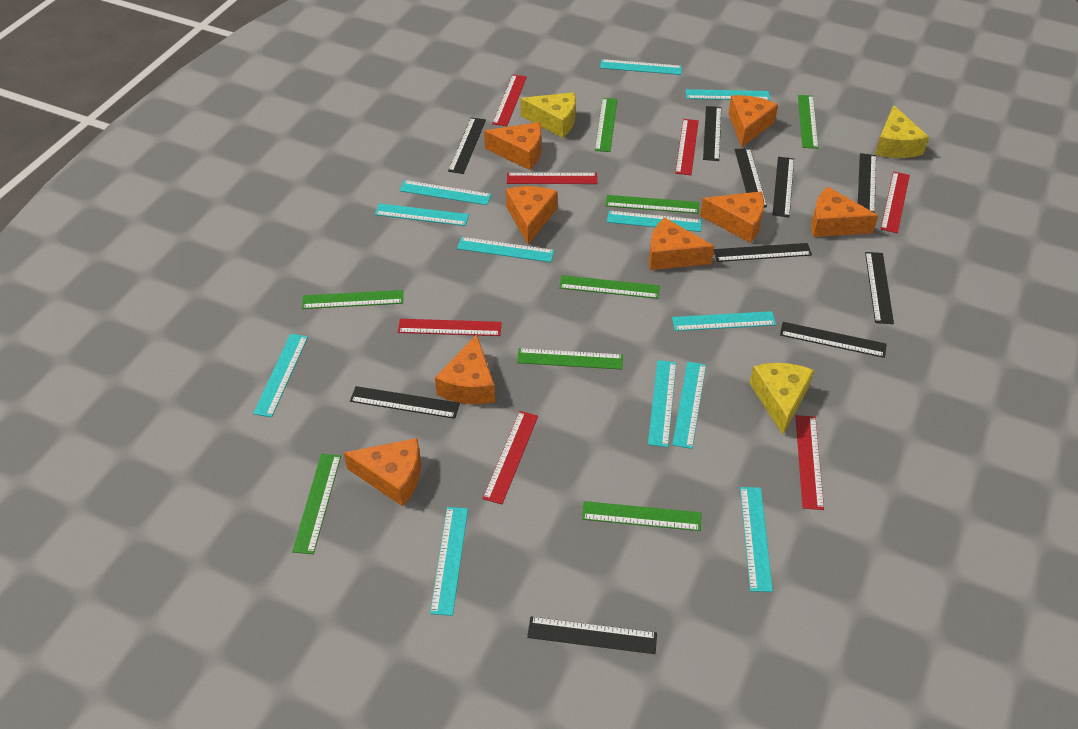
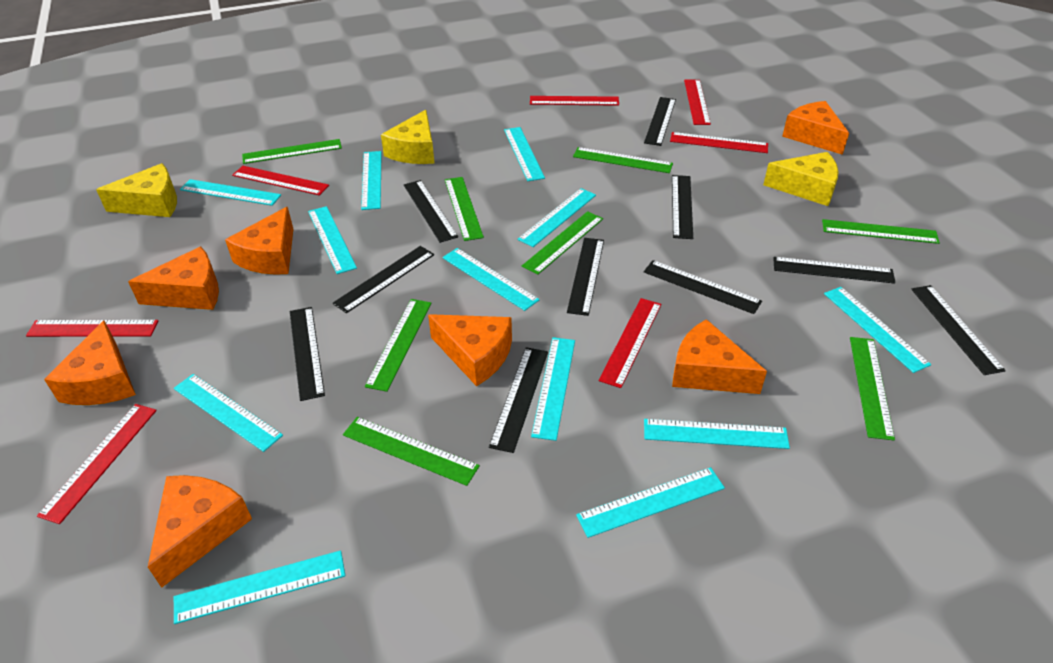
orange cheese: [344,438,421,506] [435,334,495,404] [484,122,541,170] [506,186,557,244] [649,217,715,270] [700,191,764,243] [728,95,778,147] [811,187,879,237] = 8 -> [44,320,136,405] [128,247,219,310] [148,475,252,588] [225,207,293,275] [428,314,512,386] [672,319,767,394] [782,101,849,155] = 7

